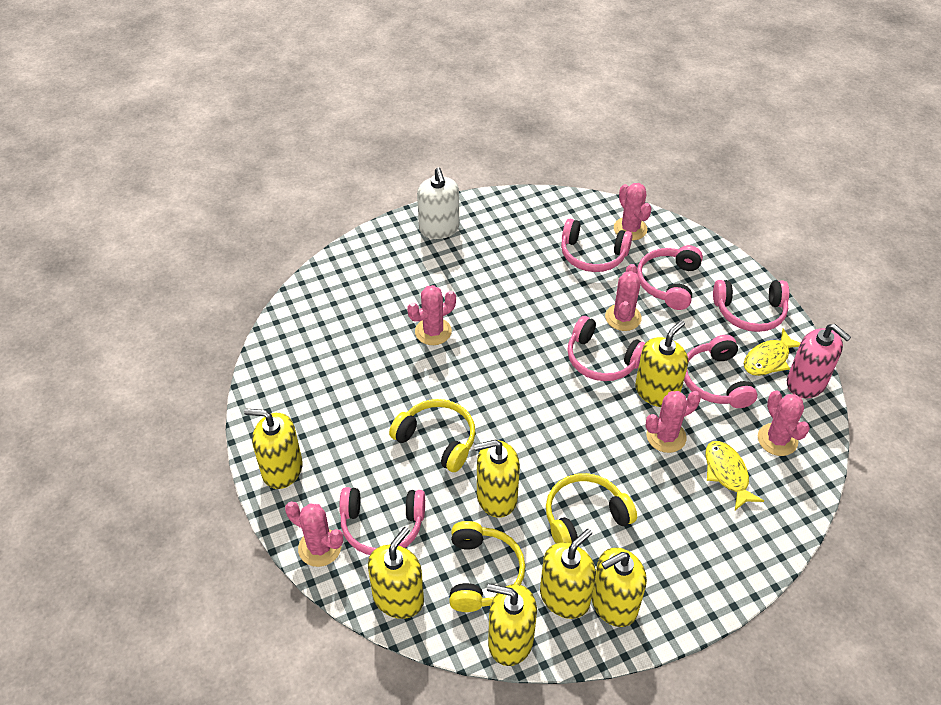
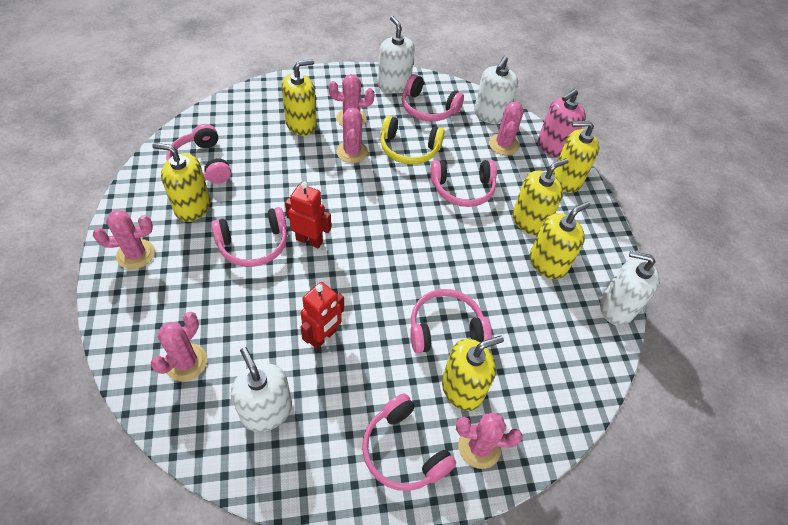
red robot: none = 0 -> [285,182,331,248] [300,282,344,349] = 2
white soap dispenser: [417,168,459,239] = 1 -> [231,347,292,432] [378,16,415,93] [474,56,518,124] [600,251,659,326] = 4
yellow fish: [705,441,764,510] [744,329,800,376] = 2 -> none = 0
yellow headphones: [389,399,476,472] [449,521,525,612] [546,473,637,543] = 3 -> [381,116,445,165] = 1
yellow soap dispenser: [244,408,303,489] [368,527,424,619] [474,440,520,518] [487,584,537,666] [540,529,596,619] [592,548,647,627] [635,320,688,407] = 7 -> [152,143,211,222] [281,59,317,136] [442,335,504,411] [512,158,568,235] [530,201,590,279] [553,121,599,193] = 6

